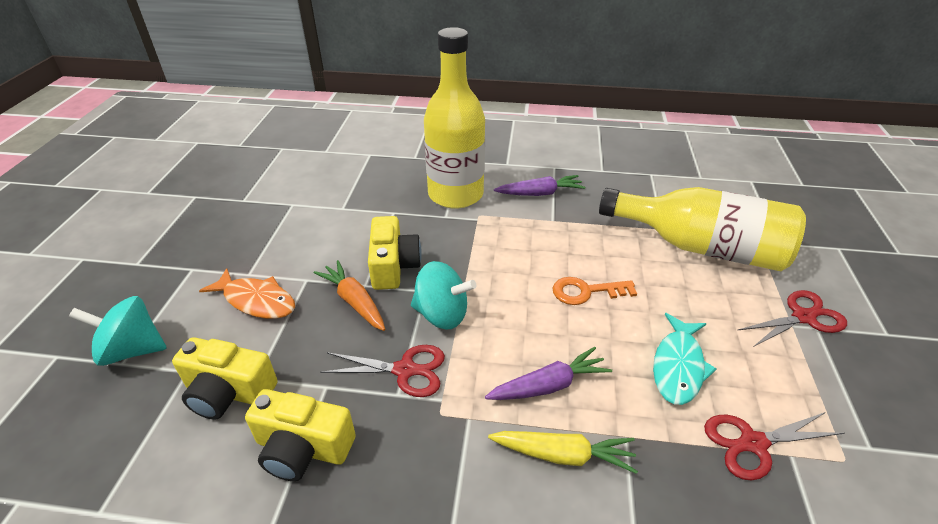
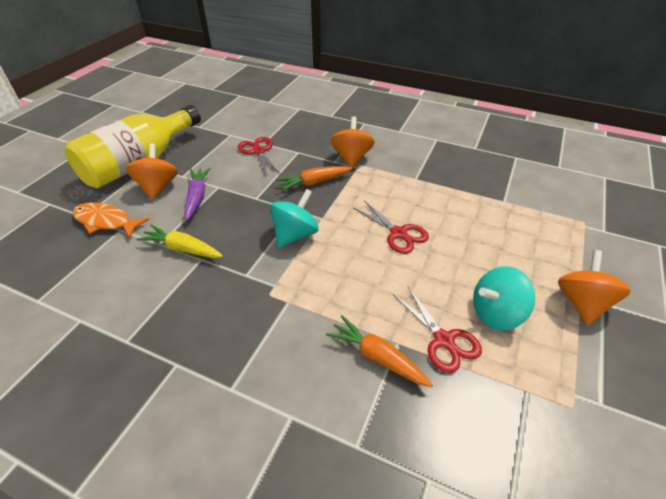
orange carrot: [314,260,385,331] = 1 -> [276,166,353,192] [326,315,433,387] = 2
orange key: [553,277,637,305] = 1 -> none = 0
orange spinning top: none = 0 -> [126,143,178,200] [331,116,375,168] [558,250,631,326] = 3
purple carrot: [485,347,612,400] [494,175,585,196] = 2 -> [184,168,211,221] = 1
turquoise fish: [653,313,717,405] = 1 -> none = 0
yellow bottle: [424,27,485,209] [599,187,806,271] = 2 -> [65,105,201,188] = 1
yellow camera: [172,337,278,419] [245,389,356,481] [368,216,422,290] = 3 -> none = 0

